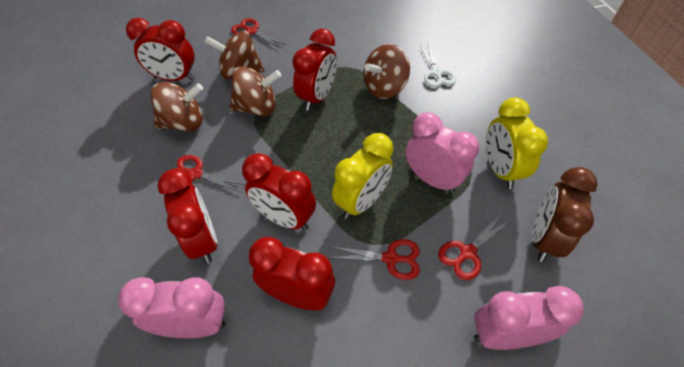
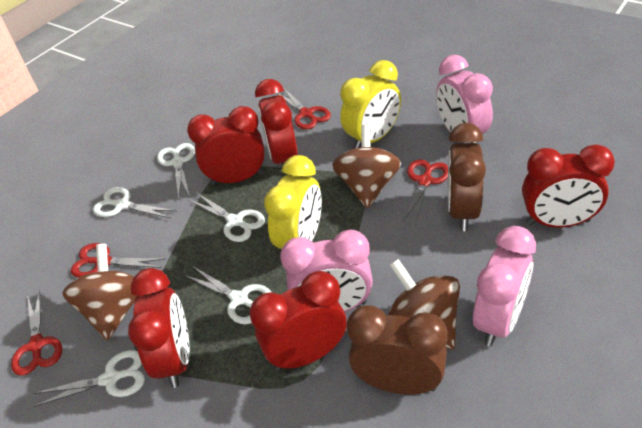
brown clock: [532,167,597,262] = 1 -> [347,305,448,394] [448,123,486,231] = 2
brown spinning top: [151,82,203,132] [204,31,265,79] [230,66,281,117] [363,44,410,99] = 4 -> [62,244,137,341] [332,124,401,209] [388,259,460,349] = 3
white scissors: [420,44,456,88] = 1 -> [33,350,145,407] [93,187,176,218] [157,143,195,199] [184,266,272,324] [189,193,265,242] = 5

